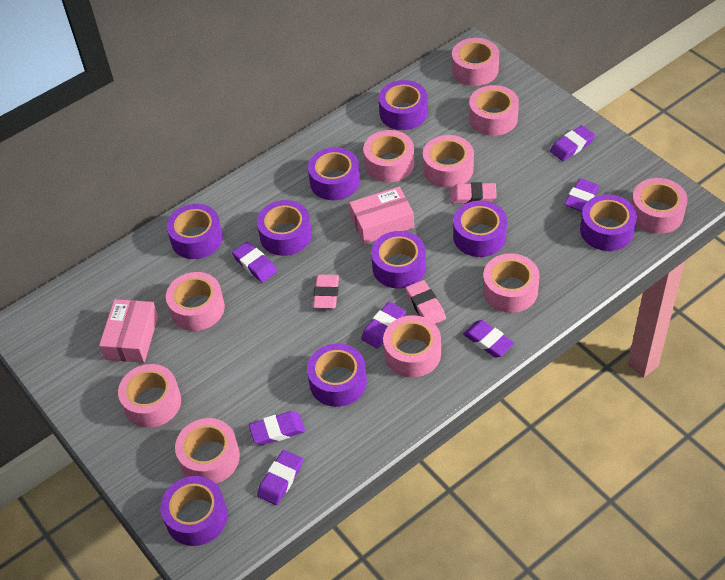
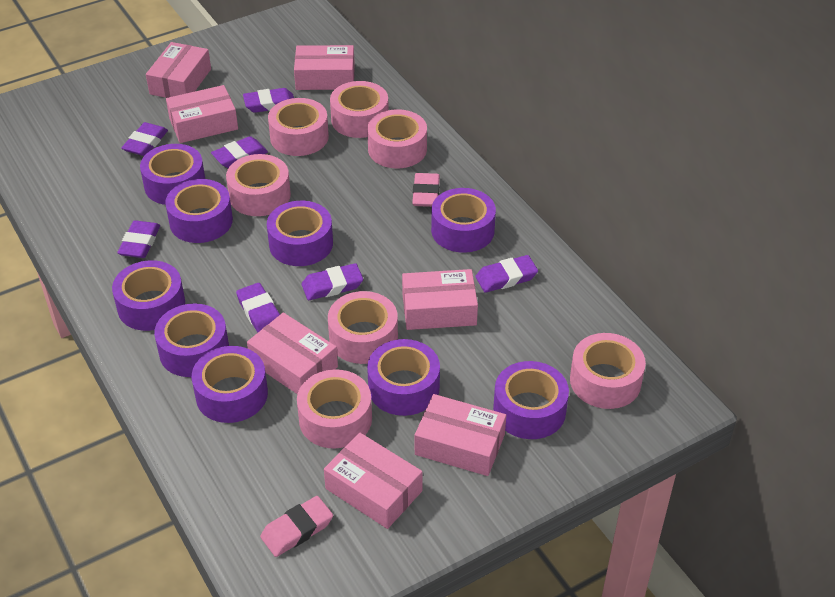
pink box: [99,299,158,363] [349,187,414,244] = 2 -> [146,42,211,98] [166,85,238,143] [247,313,338,394] [294,45,355,90] [324,433,423,529] [402,269,478,330] [415,394,506,476] = 7
pink eraser: [313,274,339,309] [405,280,446,324] [450,182,497,204] = 3 -> [260,496,333,557] [412,173,440,207] = 2
pink tape: [118,364,181,428] [166,272,225,331] [175,418,240,484] [363,130,414,182] [383,315,441,378] [423,135,474,188] [452,38,499,86] [469,85,519,136] [483,253,540,313] [631,178,688,234] = 10 -> [226,154,291,216] [268,98,329,156] [297,369,372,448] [328,291,398,364] [330,81,389,138] [367,109,427,168] [570,333,646,409] = 7

